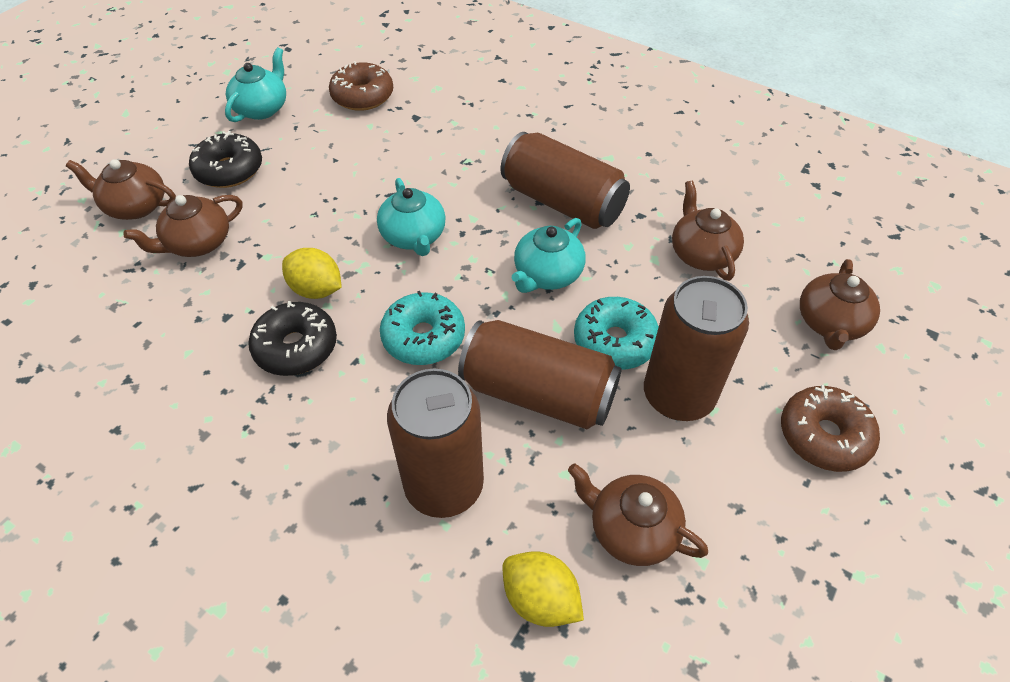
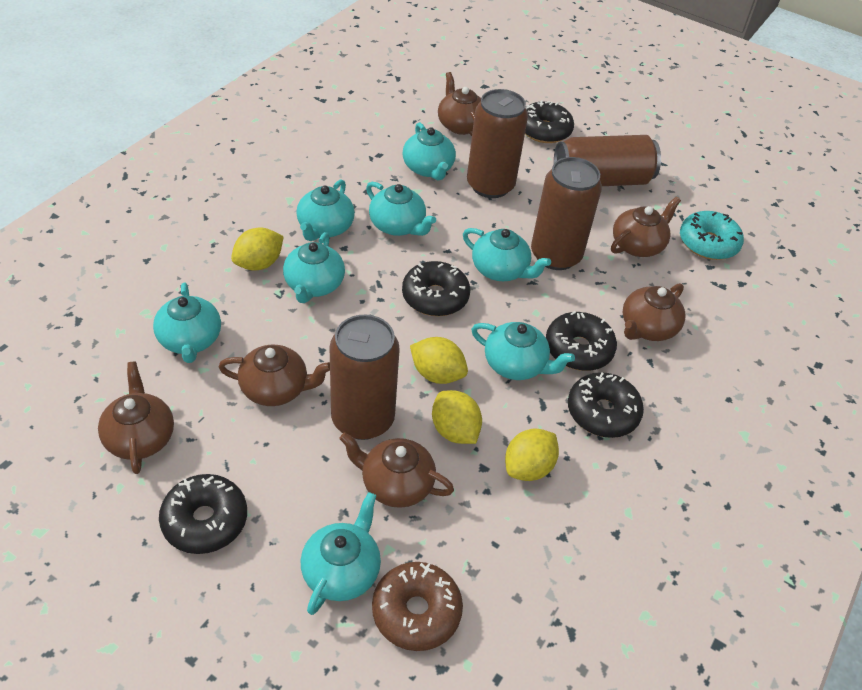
black donut: [189,131,262,188] [248,301,337,376] = 2 -> [159,474,247,554] [402,261,470,316] [525,100,574,143] [546,311,617,371] [568,372,644,438] = 5
brown donut: [329,61,393,111] [781,385,880,472] = 2 -> [372,562,463,651] = 1
brown teapot: [66,159,176,220] [123,195,242,257] [568,463,708,566] [672,181,744,281] [800,259,880,350] = 5 -> [98,362,174,474] [219,345,330,406] [339,432,454,508] [438,72,481,136] [611,197,681,257] [623,283,685,341] = 6
turquoise donut: [380,291,465,365] [574,297,659,370] = 2 -> [680,211,744,260] = 1
turquoise teapot: [225,47,286,122] [377,178,446,256] [512,218,586,293] = 3 -> [153,283,221,363] [283,232,345,303] [296,179,355,241] [301,492,381,615] [366,181,436,236] [403,122,456,180] [463,228,551,281] [471,322,575,380] = 8
yellow lemon: [282,248,342,299] [502,551,584,627] = 2 -> [231,227,284,270] [410,337,468,384] [432,390,482,444] [505,428,559,481] = 4

